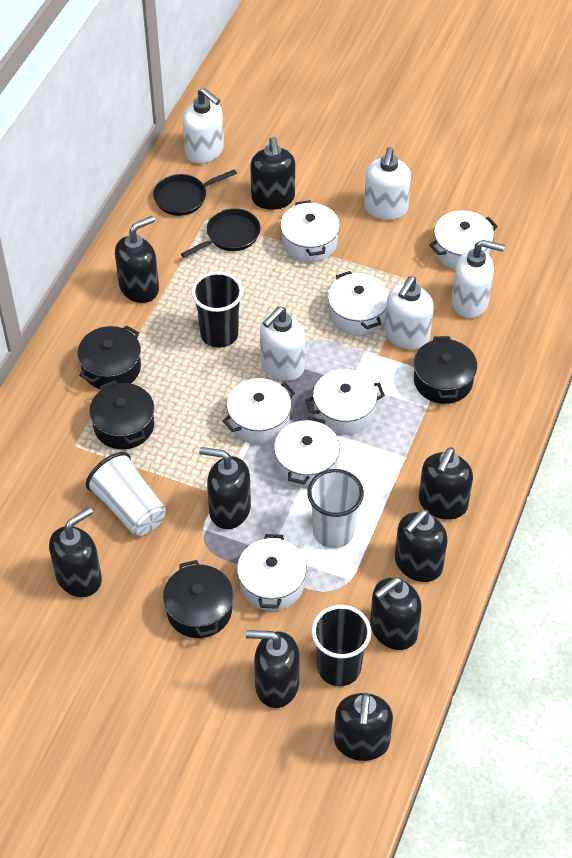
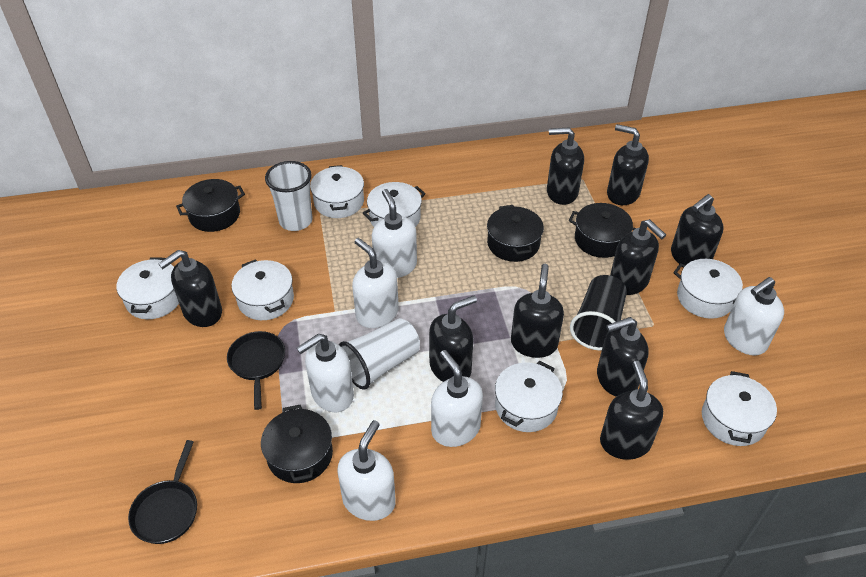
black cup: [191,272,243,348] [312,605,371,686] = 2 -> [570,275,627,350] = 1
white soap dispenser: [183,88,224,164] [260,306,305,381] [364,147,411,220] [385,276,434,350] [452,240,505,318] = 5 -> [297,334,354,412] [337,420,396,521] [352,238,399,328] [372,189,417,278] [431,350,483,447] [724,277,784,356] = 6

